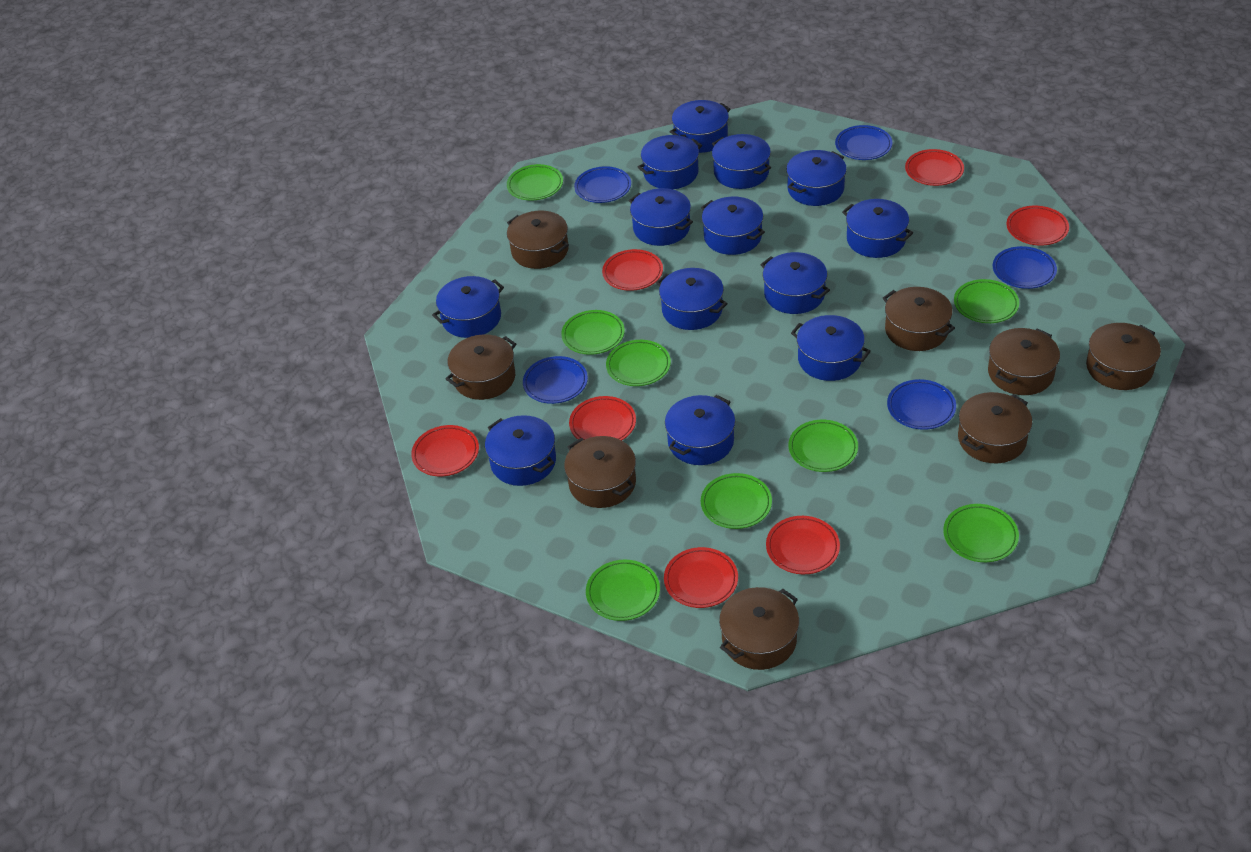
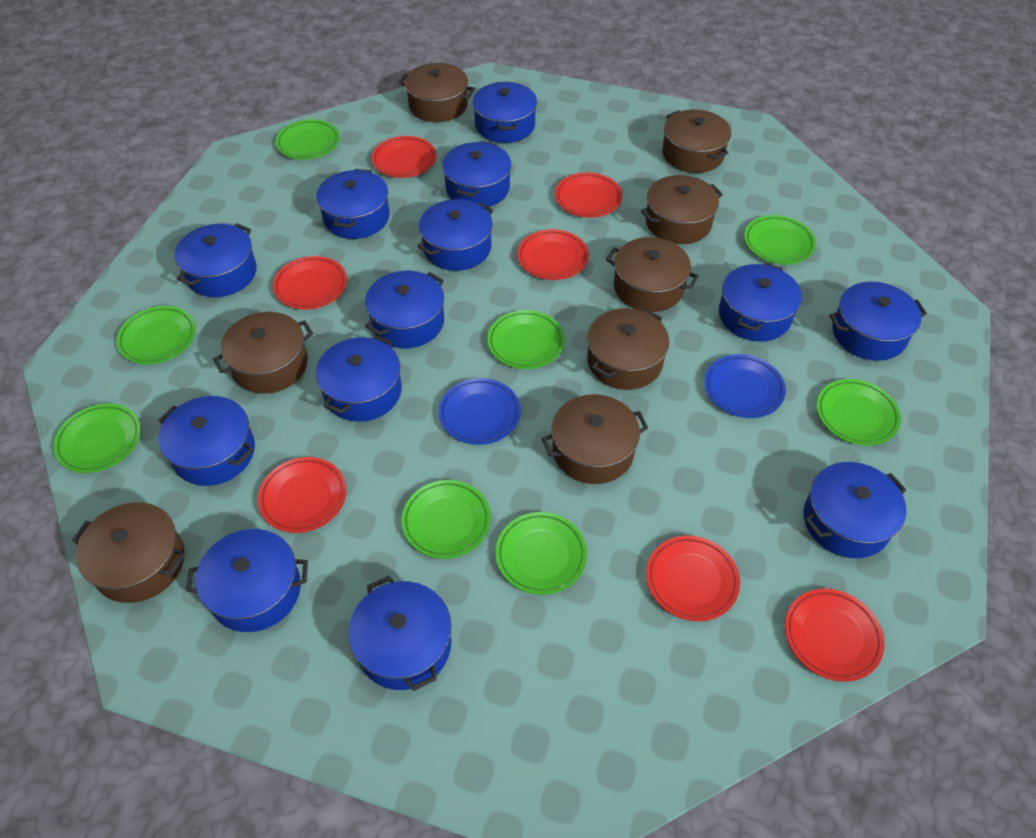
blue plate: [523,356,588,404] [574,166,631,203] [835,125,892,160] [887,379,956,430] [993,246,1057,289] = 5 -> [439,378,521,445] [704,354,786,418] = 2

